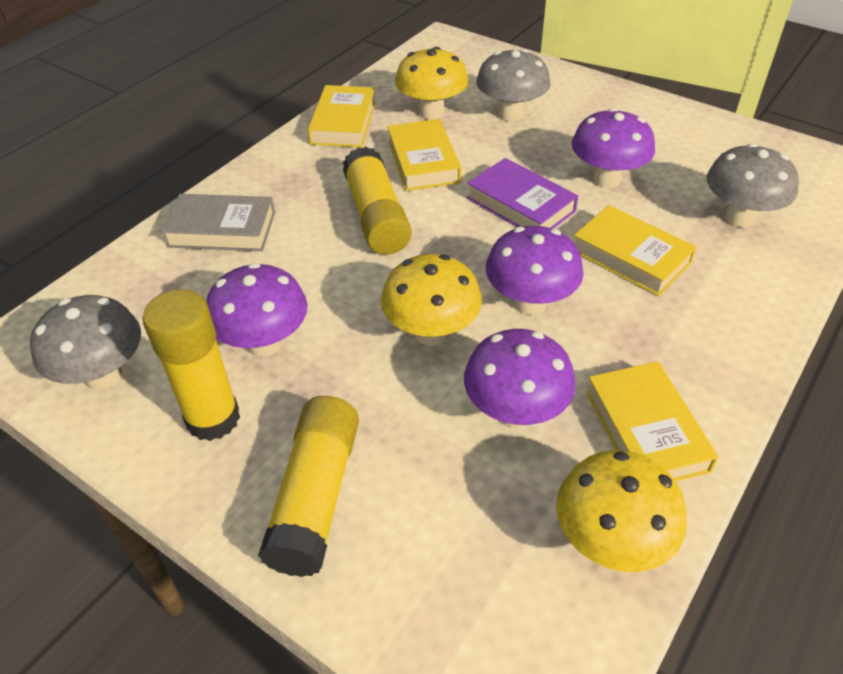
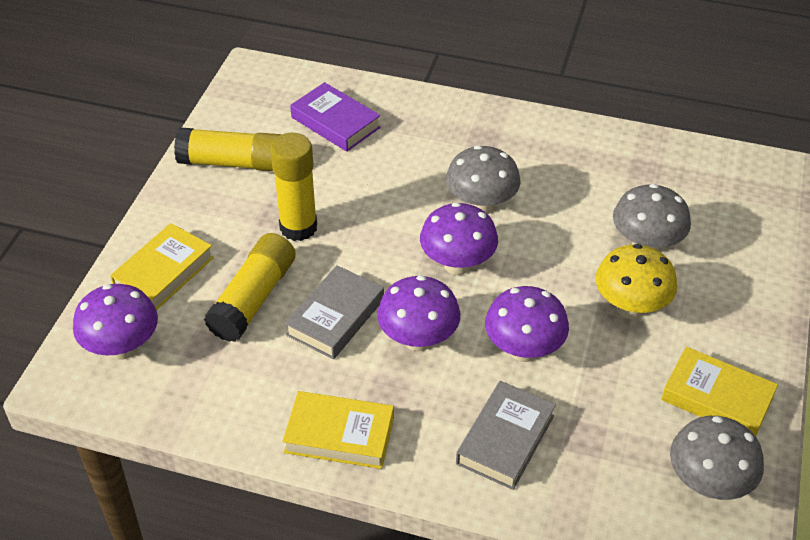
grey book: [162,194,275,251] = 1 -> [285,265,384,359] [456,381,556,490] = 2
yellow book: [308,85,376,148] [387,119,461,191] [574,205,697,296] [586,361,718,481] = 4 -> [110,223,214,310] [282,391,394,469] [661,347,778,437] = 3
yellow mushroom: [381,254,482,346] [395,47,468,120] [556,450,687,572] = 3 -> [595,244,677,319] = 1

